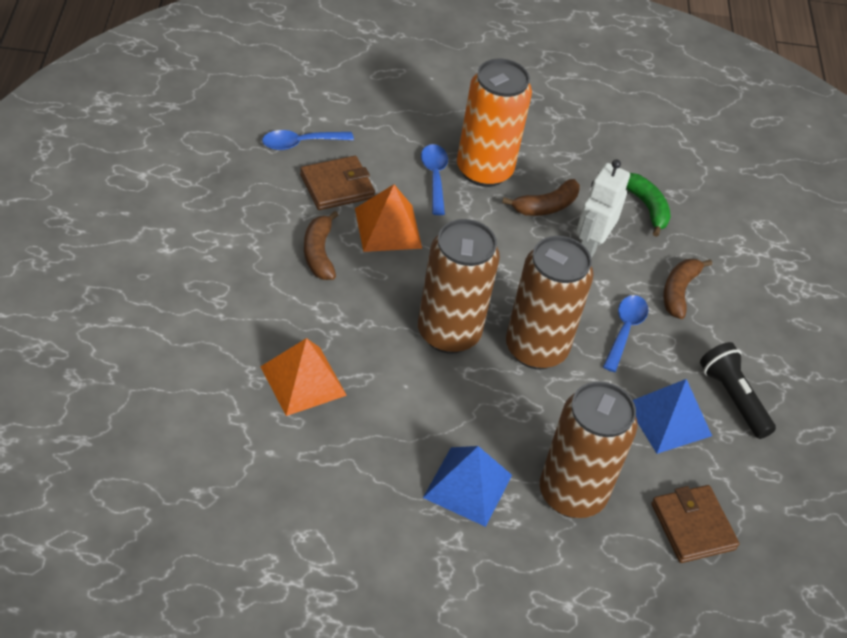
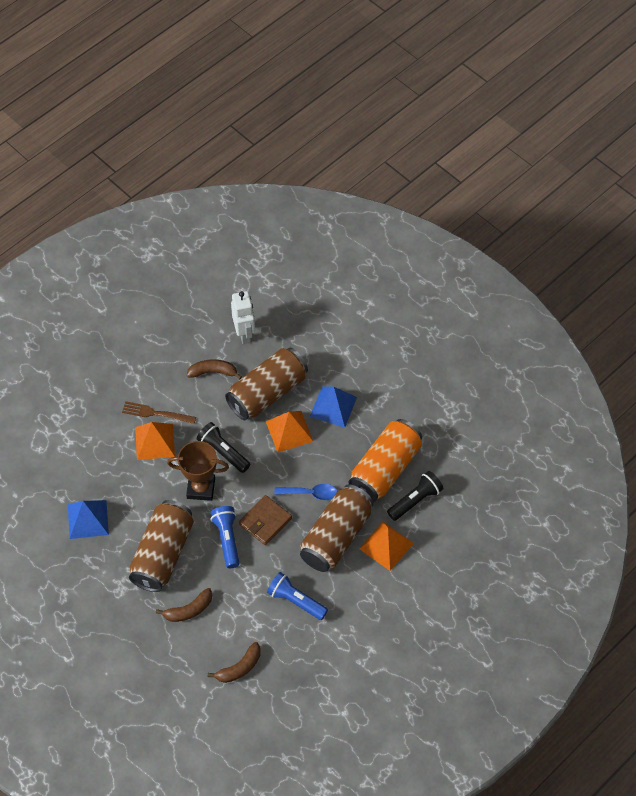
black flashlight: [700,342,776,439] = 1 -> [197,422,250,473] [387,471,444,521] = 2
blue flashlight: none = 0 -> [210,506,239,568] [267,572,328,620] = 2
blue spoon: [262,130,354,150] [421,144,448,215] [603,295,648,372] = 3 -> [275,484,337,500] = 1
brown fork: none = 0 -> [122,401,196,424] = 1
brown trophy: none = 0 -> [167,441,229,501] = 1
brown wallet: [300,156,375,210] [651,485,739,563] = 2 -> [239,495,292,545] = 1
green banana: [626,173,671,237] = 1 -> none = 0
orange pyramid: [260,338,347,416] [355,184,422,252] = 2 -> [135,422,175,460] [266,411,313,452] [359,522,414,571] = 3

